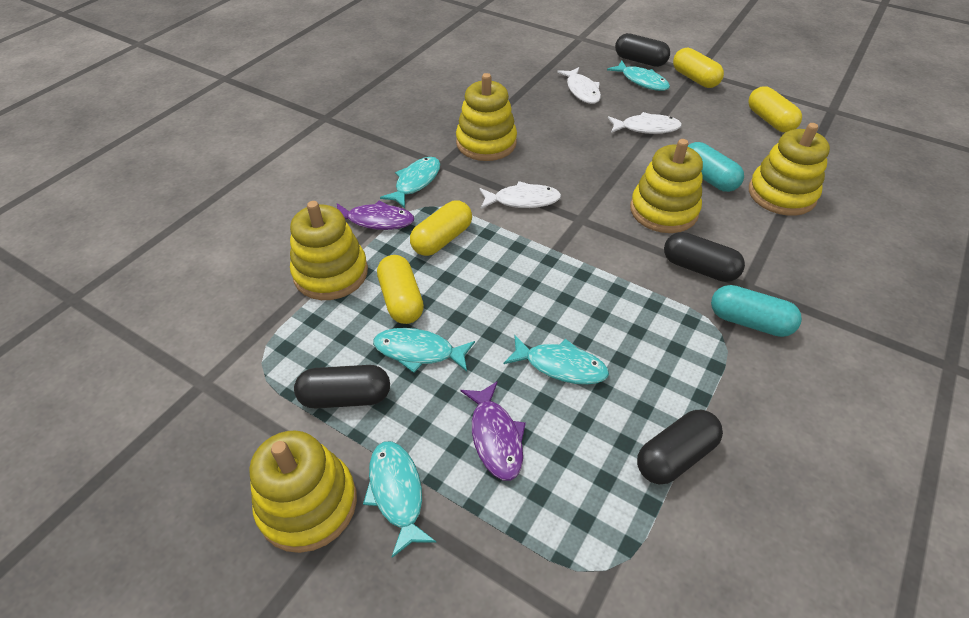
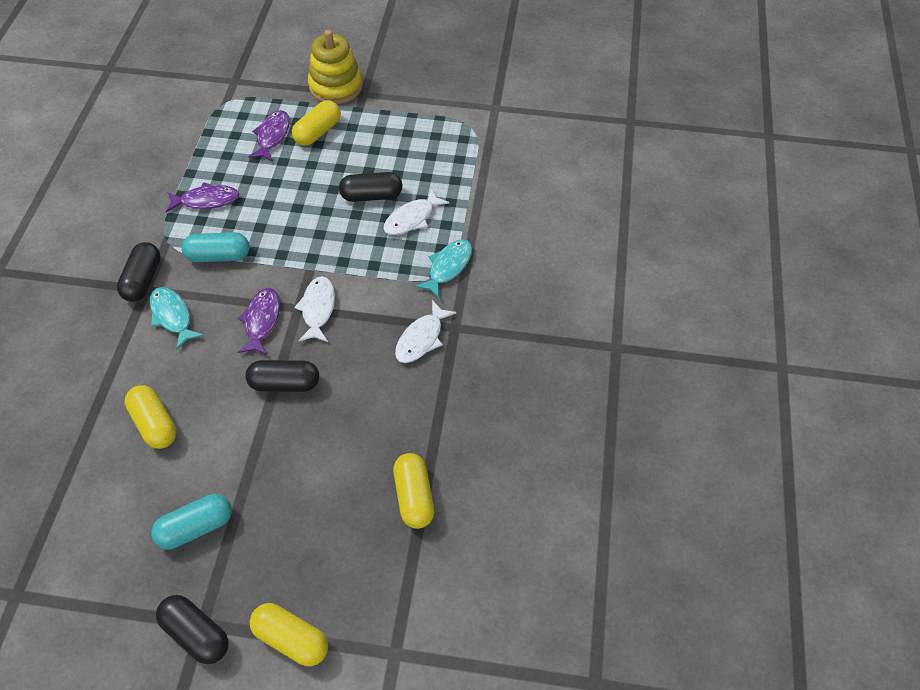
purple fish: [337,201,414,230] [460,381,526,481] = 2 -> [166,182,239,213] [238,288,280,355] [248,110,290,161] = 3
turquoise fish: [363,441,436,558] [373,328,475,373] [380,157,440,208] [504,335,609,385] [607,61,670,91] = 5 -> [150,287,204,349] [415,239,472,299] = 2
yellow stacking toy: [249,431,357,553] [290,201,368,300] [456,73,517,161] [630,139,703,233] [749,123,830,216] = 5 -> [308,30,363,104] = 1

